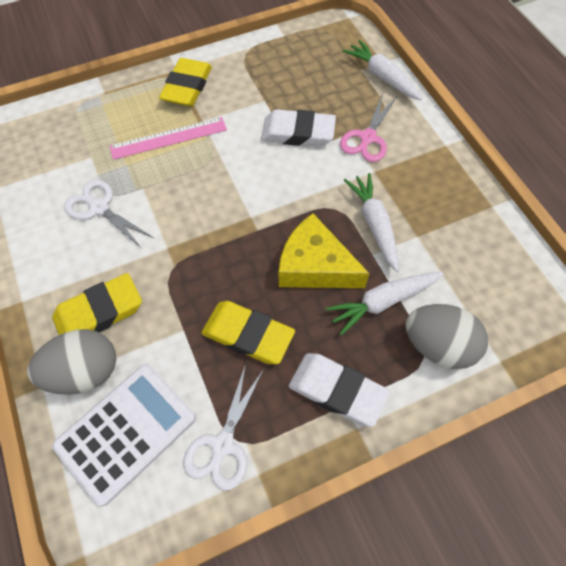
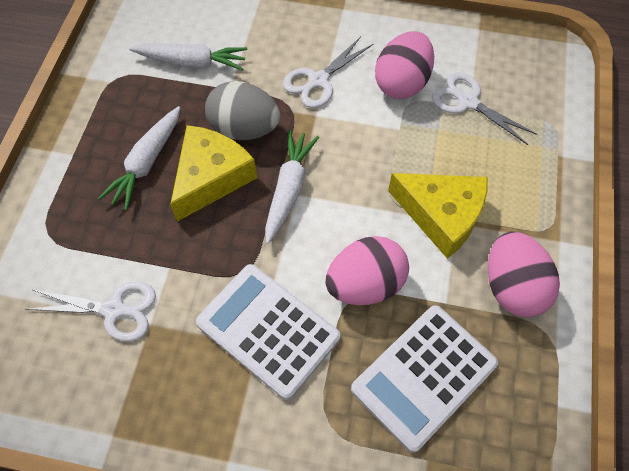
grey egg: [27,329,116,395] [406,304,488,369] = 2 -> [205,81,280,140] = 1
pink egg: none = 0 -> [326,236,409,305] [375,31,434,99] [488,232,560,317] = 3
pink ruler: [110,117,227,160] = 1 -> none = 0
pink scissors: [340,94,397,162] = 1 -> none = 0
white calculator: [52,364,196,506] = 1 -> [196,264,341,400] [351,305,498,453] = 2
white eraser: [261,109,336,147] [289,353,390,427] = 2 -> none = 0
white scissors: [64,179,154,249] [183,364,264,490] = 2 -> [26,281,156,341] [283,37,373,108] [432,72,537,145] = 3
yellow cheese: [279,213,370,288] = 1 -> [170,125,257,222] [388,173,488,259] = 2
yellow eraser: [52,273,142,335] [159,58,212,106] [201,301,295,364] = 3 -> none = 0

